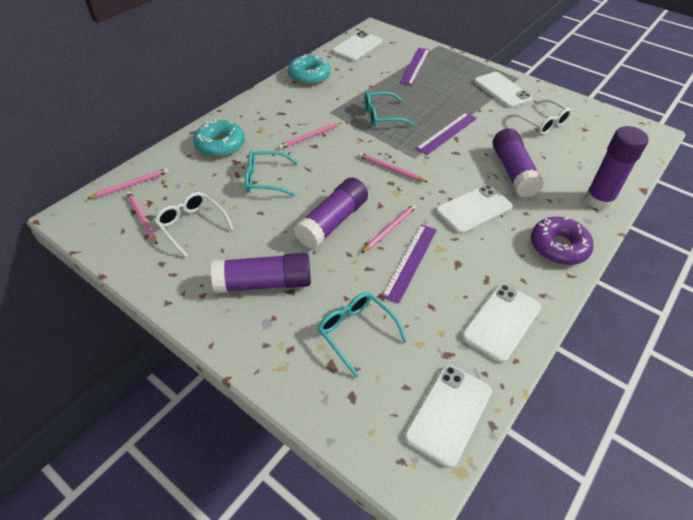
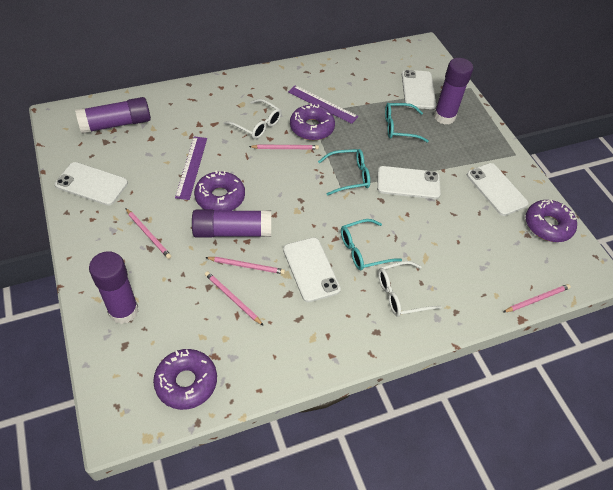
purple donut: [531,217,594,265] = 1 -> [153,349,217,410] [194,170,245,211] [290,103,335,140] [526,200,577,242] = 4
purple ruler: [382,224,437,304] [400,48,430,86] [416,113,477,155] = 3 -> [175,137,207,200] [288,85,359,124] = 2
turquoise donut: [193,119,245,157] [288,54,331,85] = 2 -> none = 0

